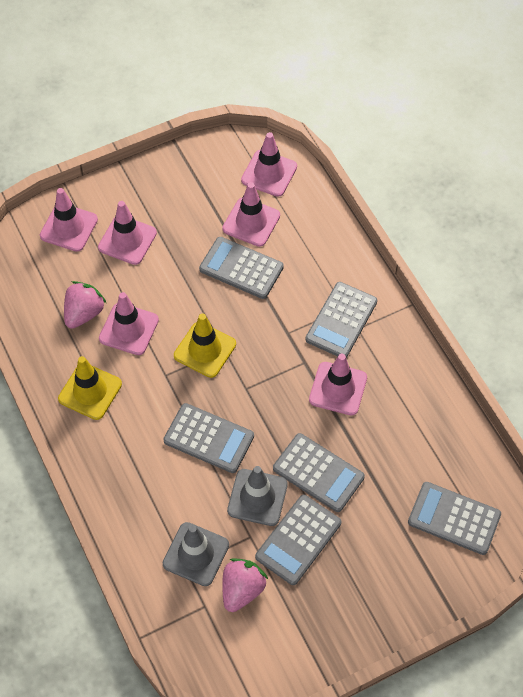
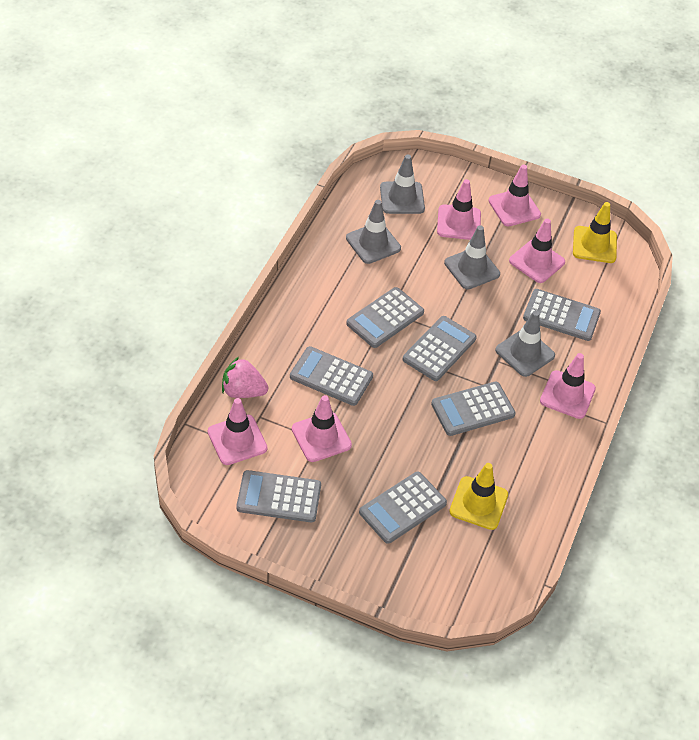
grey calculator: [163,403,254,473] [199,237,284,299] [255,495,341,585] [273,433,365,512] [305,282,377,358] [408,482,501,555] = 6 -> [236,470,321,522] [290,346,373,406] [346,287,424,348] [359,472,447,544] [403,316,477,381] [431,382,516,436] [523,289,601,341] = 7
grey traffic cone: [163,522,229,586] [227,466,288,526] = 2 -> [346,200,401,264] [380,154,425,214] [444,225,500,289] [495,311,555,377] = 4
pink strawberry: [64,281,106,329] [222,558,268,612] = 2 -> [222,357,268,398] = 1

